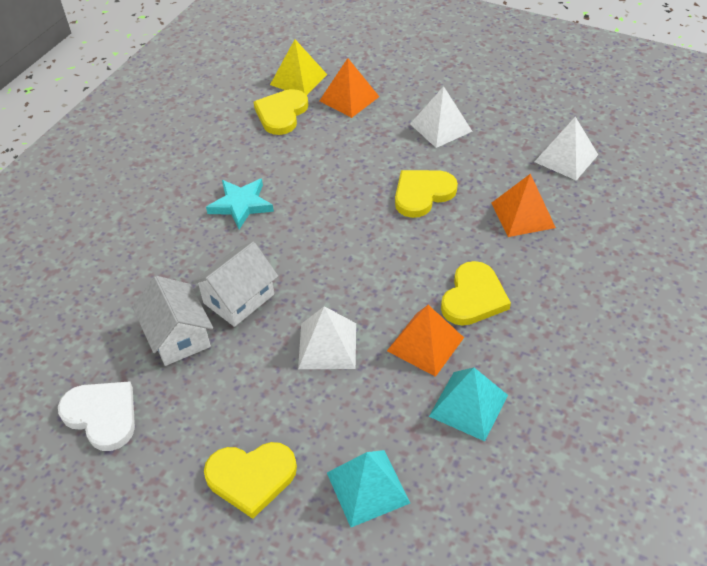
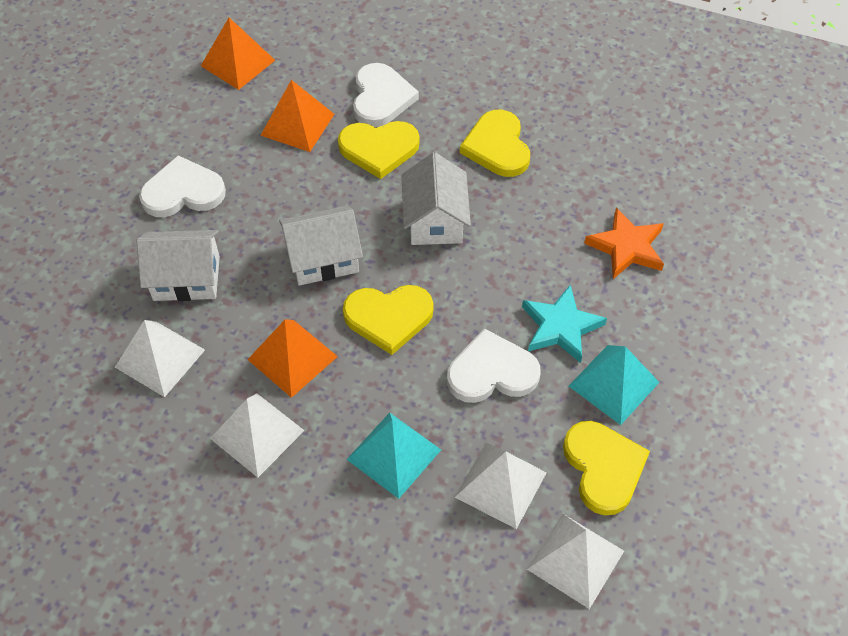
orange star: none = 0 -> [584,207,664,279] = 1
white heart: [58,381,135,451] = 1 -> [139,155,226,217] [353,63,419,127] [447,328,541,403] = 3
white house: [133,276,213,366] [192,242,278,327] = 2 -> [136,230,220,301] [279,205,363,286] [401,152,471,245] = 3
white pyramid: [298,306,356,369] [410,86,472,148] [534,117,598,180] = 3 -> [115,320,205,397] [210,393,305,478] [455,443,547,529] [527,514,624,609] = 4
yellow pyramid: [270,39,327,95] = 1 -> none = 0

